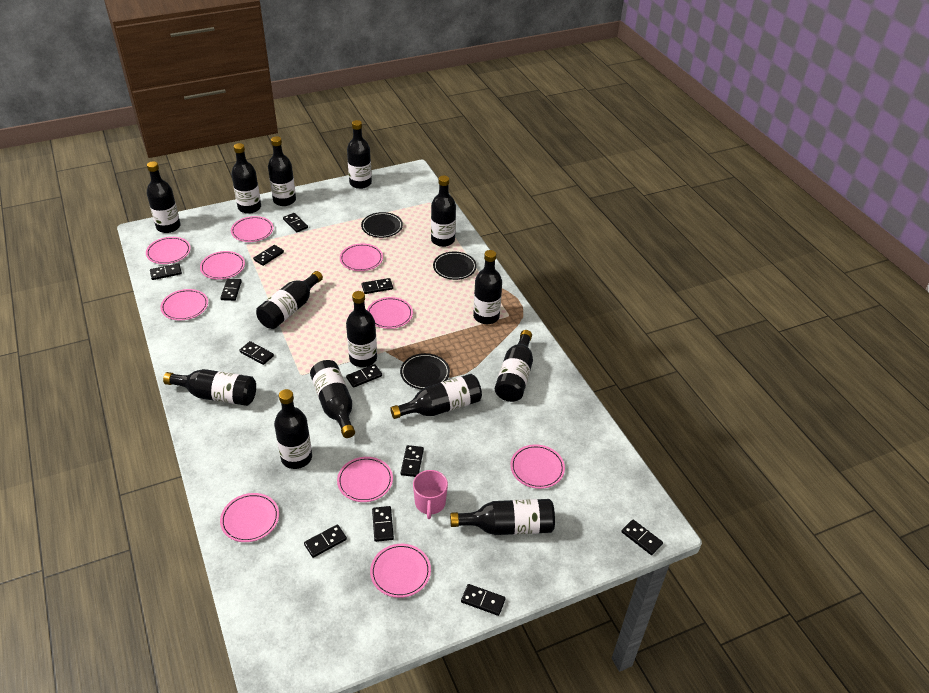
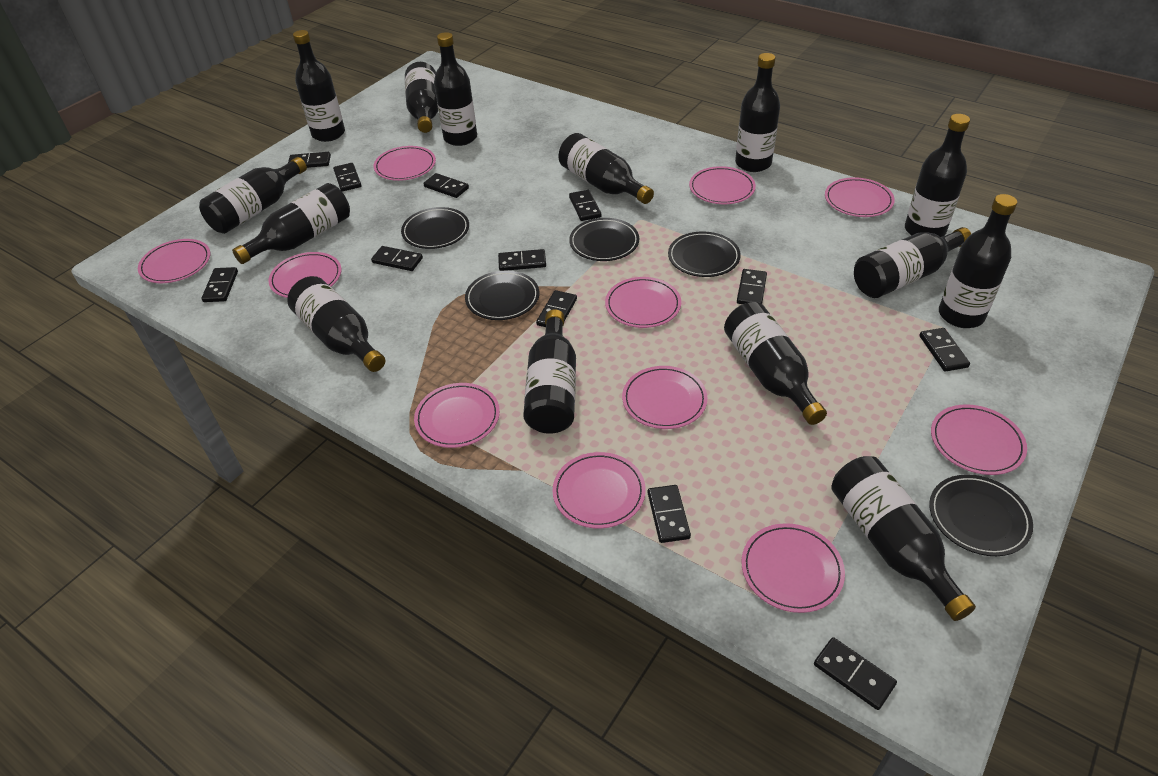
black plate: [361,212,403,238] [400,353,450,389] [433,252,477,280] = 3 -> [401,207,469,249] [465,271,539,320] [569,218,639,261] [668,231,741,277] [929,475,1033,556] = 5
pink mug: [413,470,448,519] = 1 -> none = 0
pink plate: [146,237,191,264] [160,289,208,320] [200,251,245,280] [220,493,279,542] [231,216,274,242] [337,457,393,502] [340,243,383,271] [367,297,413,329] [370,544,431,598] [510,444,565,489] = 10 -> [138,239,210,283] [268,252,341,298] [374,146,436,181] [414,383,500,448] [553,452,646,529] [605,277,681,328] [622,366,708,429] [689,166,756,204] [741,523,845,613] [825,177,895,217] [931,404,1027,475] = 11

